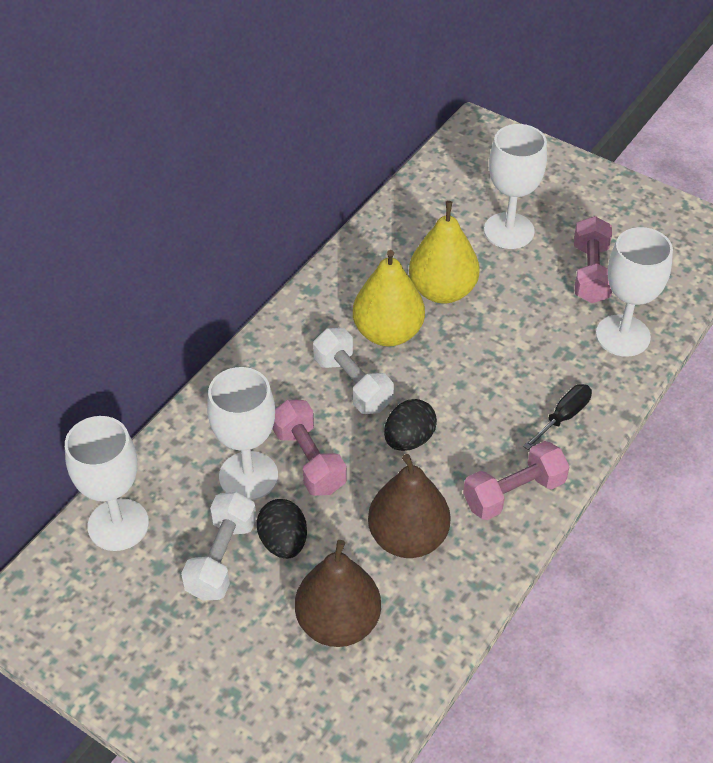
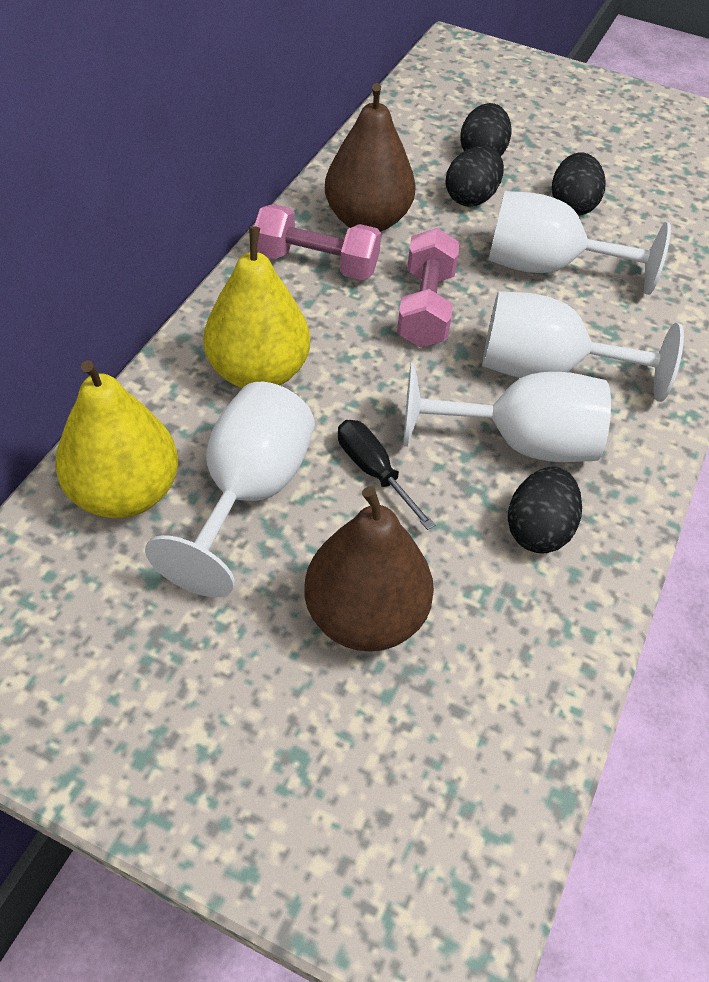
black egg: [257,499,307,559] [384,399,437,451] = 2 -> [445,146,504,206] [460,103,511,155] [507,467,582,554] [552,152,606,216] = 4
pink dumbbell: [273,400,347,496] [463,441,570,520] [574,216,612,303] = 3 -> [255,204,381,280] [397,228,460,348] = 2
white dumbbell: [181,492,257,601] [313,328,394,414] = 2 -> none = 0

